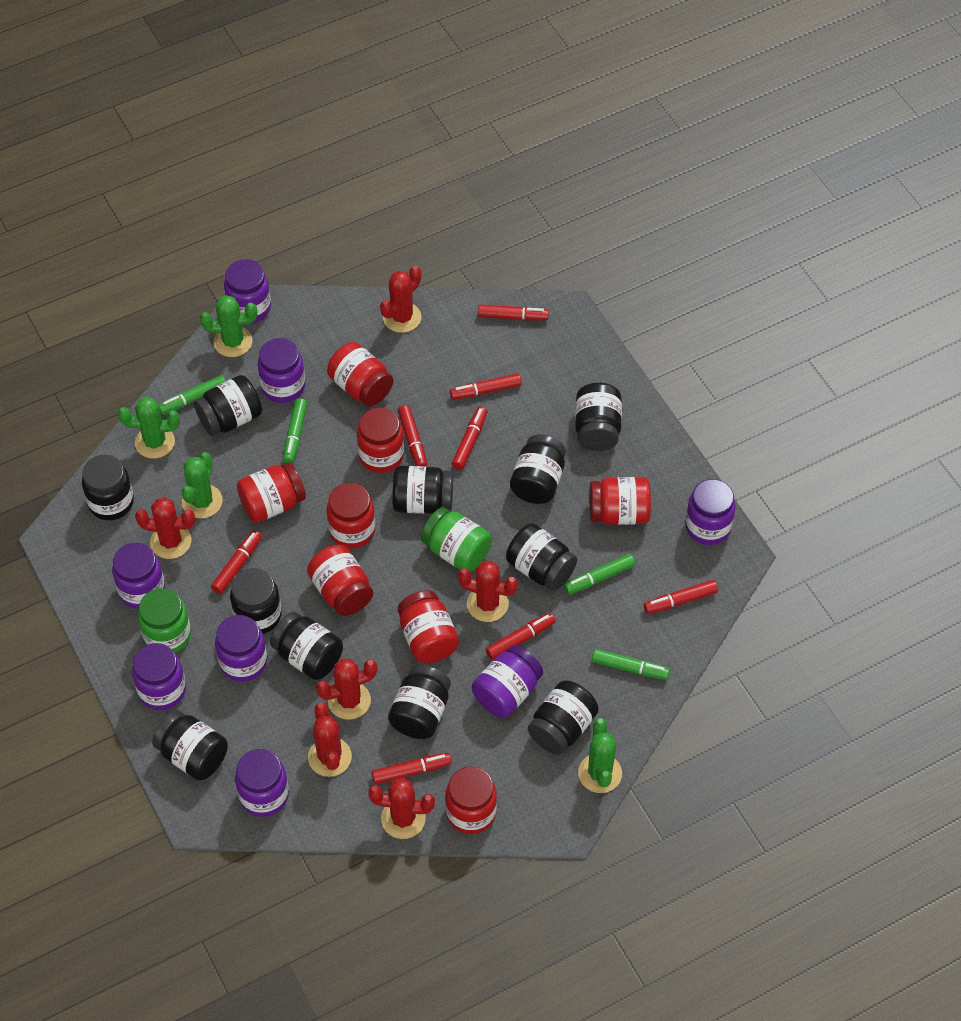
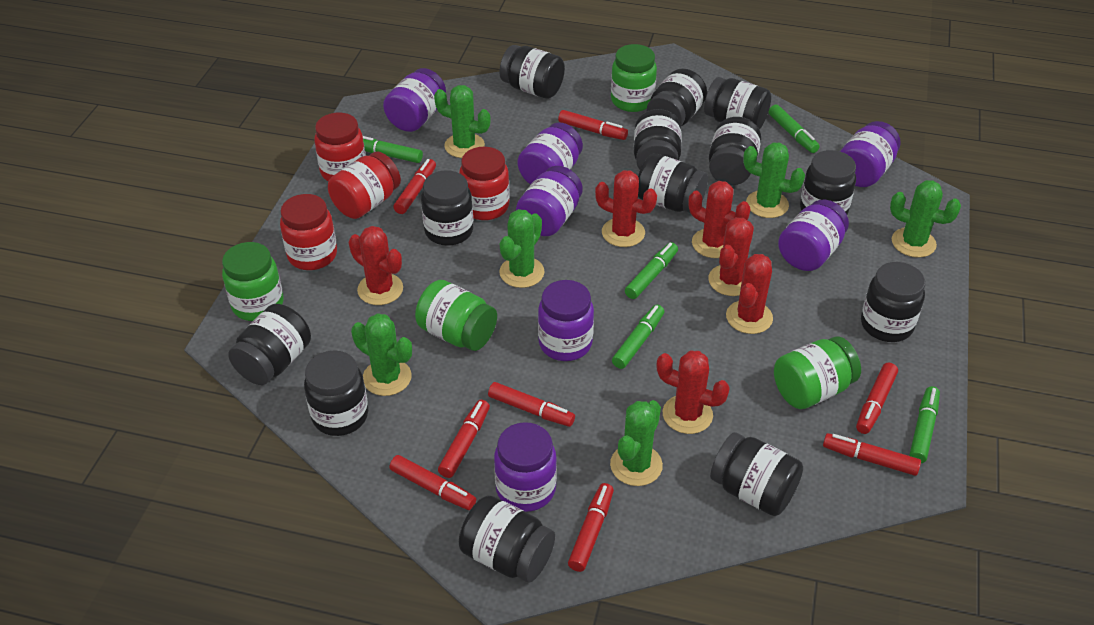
black jar: [82,455,134,520] [152,710,228,780] [194,375,262,436] [230,568,281,634] [270,612,343,680] [388,665,451,739] [392,466,453,514] [506,524,577,591] [510,434,566,504] [528,681,598,755] [575,383,622,451] = 11 -> [228,304,311,385] [304,350,368,436] [421,170,473,246] [459,496,555,583] [500,45,565,99] [634,109,682,170] [638,153,708,213] [647,69,707,126] [704,77,771,130] [709,117,761,185] [710,432,803,516] [800,150,856,214] [861,262,925,342] = 13
green cactus: [118,397,180,459] [182,452,223,519] [200,295,257,357] [578,718,622,793] = 4 -> [351,313,412,396] [434,85,490,158] [499,209,545,288] [610,400,663,486] [743,142,805,218] [890,180,961,258] = 6
green jar: [138,588,191,653] [421,507,492,572] = 2 -> [222,242,283,321] [415,280,497,351] [611,44,657,112] [774,336,861,409] = 4
green marker: [158,375,226,415] [283,398,307,463] [564,554,635,594] [592,649,670,680] = 4 -> [363,136,423,163] [612,305,664,369] [625,242,678,299] [769,104,820,153] [910,386,940,463] = 5
purple jar: [112,543,165,609] [132,643,186,710] [215,615,267,682] [224,259,271,323] [235,749,289,817] [258,338,305,403] [472,645,543,718] [685,479,736,545] = 8 -> [383,68,446,132] [494,422,557,512] [516,166,583,236] [517,122,583,185] [538,280,594,361] [778,199,849,271] [840,121,901,187] = 7
red jar: [237,462,306,523] [307,545,373,616] [327,342,393,407] [327,483,375,549] [357,408,404,473] [398,590,459,663] [445,766,497,834] [589,477,651,525] = 8 -> [280,194,337,270] [314,113,366,181] [328,152,401,219] [459,147,510,220] = 4

